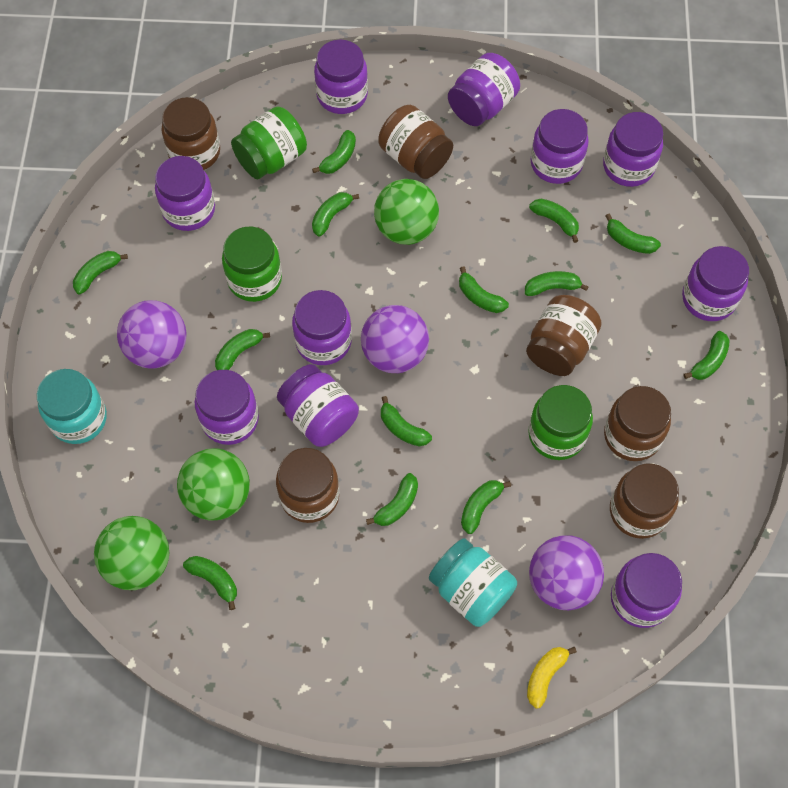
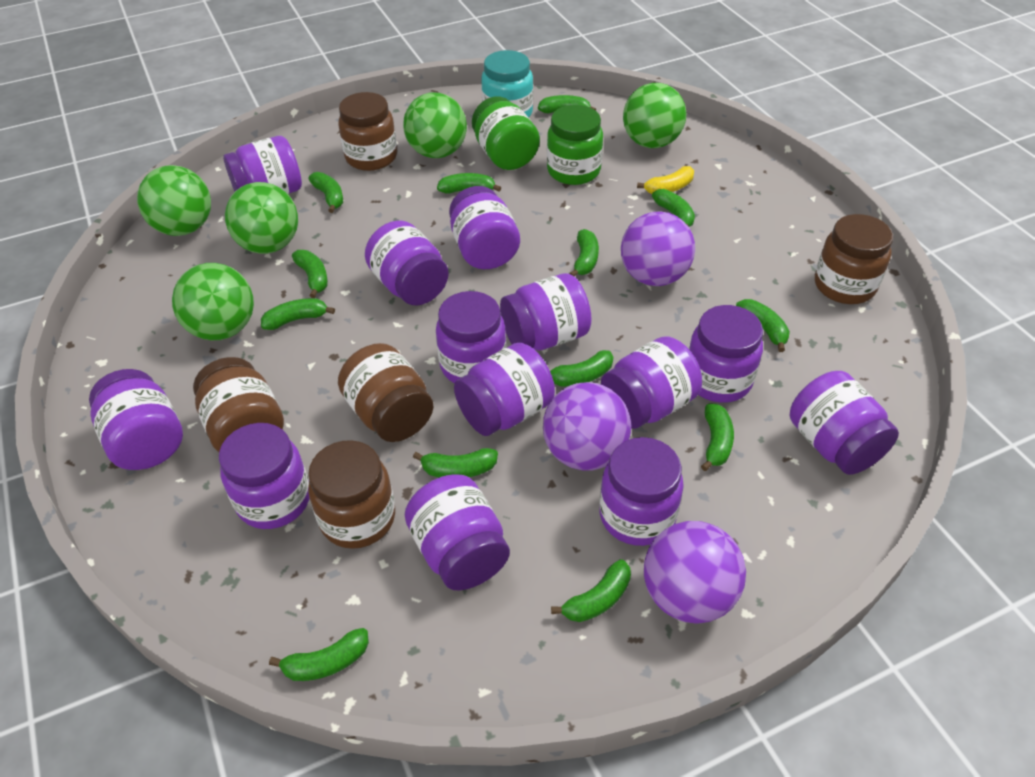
brown jar: [161,97,220,170] [276,448,339,523] [379,105,453,179] [526,295,602,376] [604,386,671,461] [610,464,679,539] = 6 -> [193,357,284,452] [308,440,395,549] [338,92,397,171] [338,343,433,442] [815,214,893,304] = 5
green ball: [94,516,169,590] [177,448,250,521] [374,179,439,245] = 3 -> [137,165,211,236] [172,263,254,340] [225,182,298,254] [403,93,467,158] [623,83,686,148] = 5
green jar: [222,226,282,302] [231,106,307,179] [528,385,593,460] = 3 -> [472,96,540,170] [547,105,603,185] = 2
purple jar: [155,156,215,231] [195,370,259,445] [277,364,359,447] [292,290,352,365] [314,40,368,114] [448,53,520,126] [530,109,589,184] [603,112,663,187] [611,553,682,628] [682,246,749,321] = 10 -> [89,369,183,470] [219,423,309,529] [223,136,302,194] [365,220,449,305] [405,474,510,591] [436,291,506,383] [449,186,520,269] [454,343,555,436] [500,273,592,351] [599,437,684,546] [601,336,702,429] [689,305,763,403] [790,371,899,475] = 13
turquoise jar: [37,369,107,444] [429,538,517,627] = 2 -> [481,50,533,117] = 1

